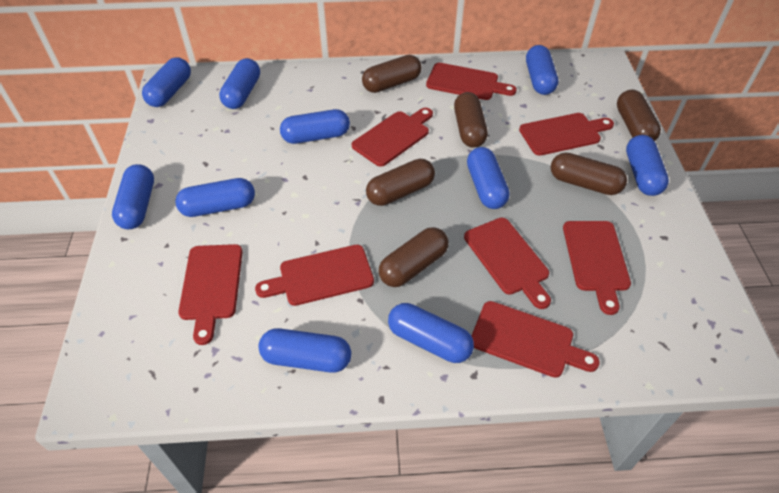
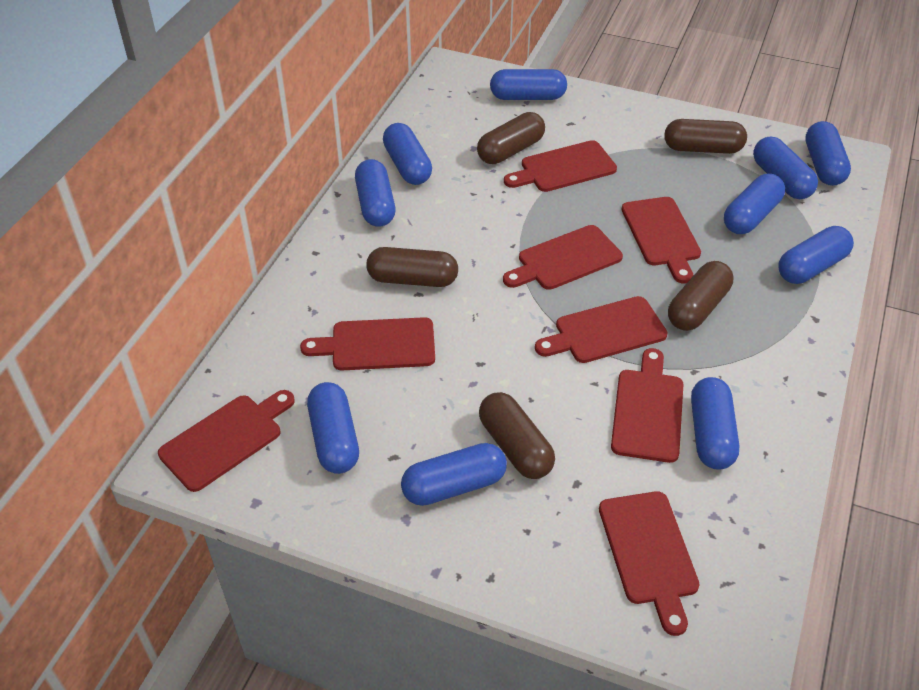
brown capsule: [362,55,422,93] [366,159,435,206] [379,227,448,287] [454,92,488,147] [551,152,627,195] [617,90,661,141] = 6 -> [366,247,458,287] [477,112,545,164] [479,392,555,479] [664,119,747,154] [668,261,733,331] = 5

